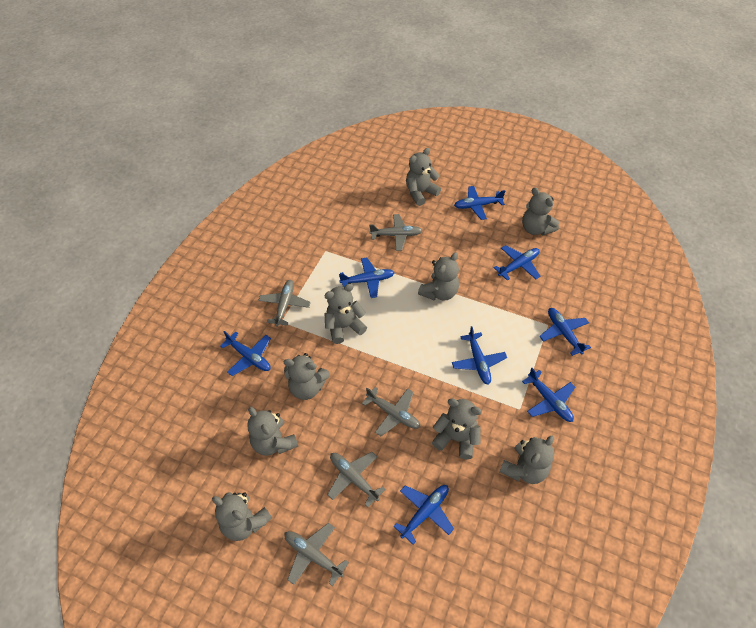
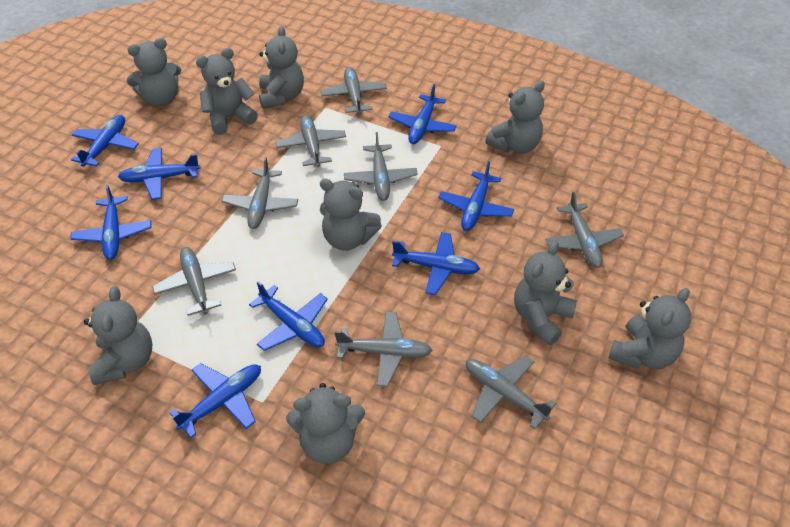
grey plane: [258,280,311,327] [284,523,349,586] [327,452,386,507] [362,387,420,436] [369,214,423,251] = 5 -> [152,247,236,316] [222,157,298,229] [275,114,346,167] [320,67,387,115] [334,312,433,387] [344,132,418,201] [466,356,556,429] [545,192,624,268] = 8

